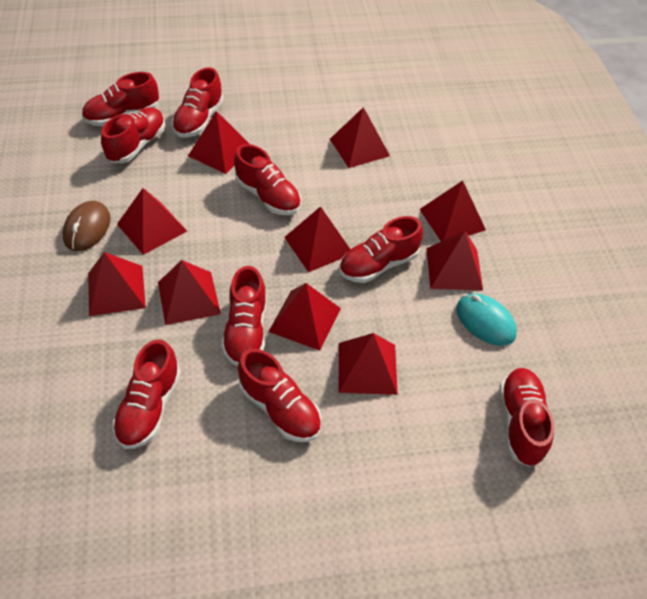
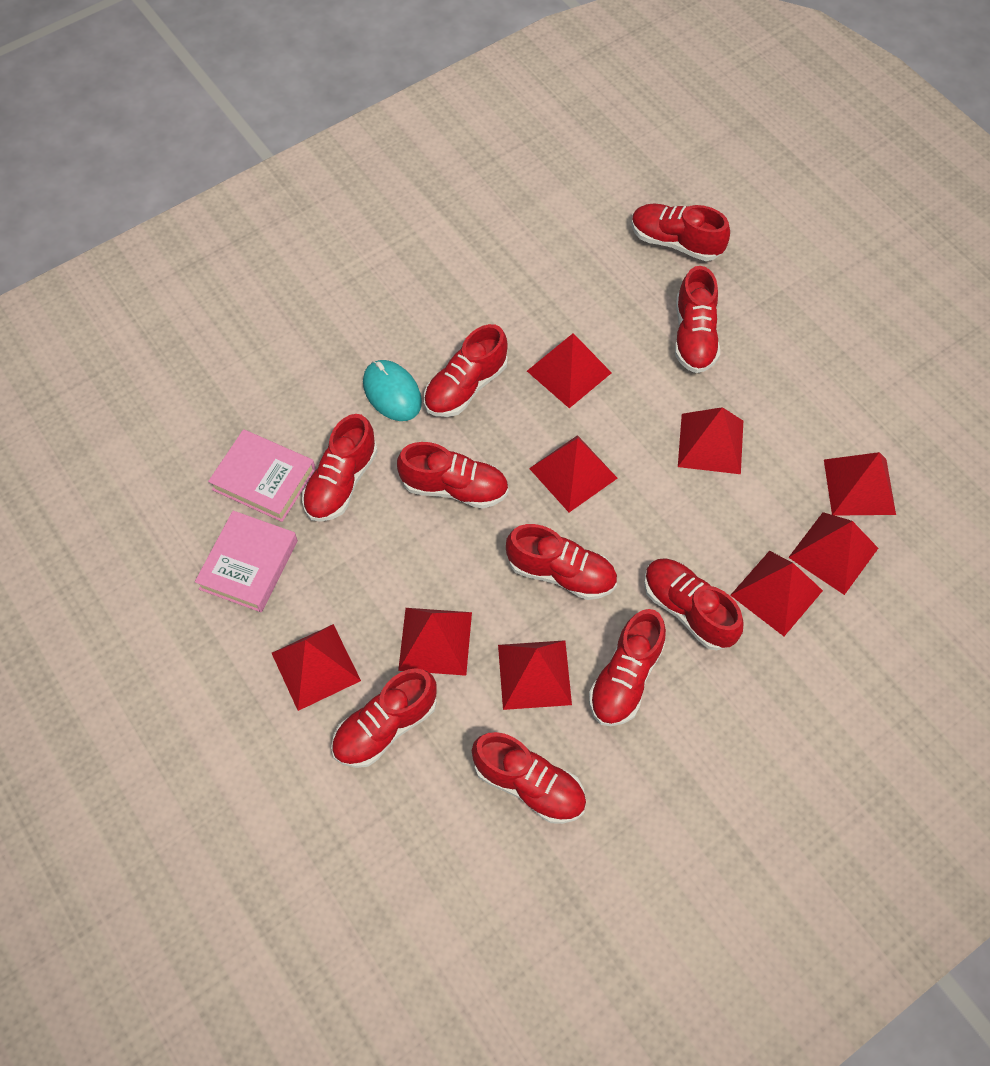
brown mouse: [63,201,110,251] = 1 -> none = 0
pink book: none = 0 -> [195,511,298,612] [208,429,316,522] = 2
red pyramid: [88,252,146,316] [117,188,187,255] [158,260,221,325] [188,111,249,174] [268,283,341,351] [284,206,350,272] [330,107,390,168] [339,333,398,395] [419,180,486,242] [427,231,483,290] = 10 -> [272,624,361,711] [398,608,472,676] [498,640,572,710] [527,333,612,408] [529,435,618,512] [678,407,743,474] [730,551,823,636] [788,512,878,595] [824,452,896,516] = 9
red shoe: [82,72,159,126] [101,107,165,163] [112,340,181,449] [172,67,224,138] [221,266,267,366] [234,144,301,215] [238,349,322,442] [339,216,423,283] [499,368,554,467] = 9 -> [302,414,378,522] [331,668,437,768] [397,442,509,509] [424,324,508,417] [472,732,586,824] [506,524,617,600] [589,609,666,726] [631,204,730,261] [644,558,744,650] [675,266,720,373] = 10

